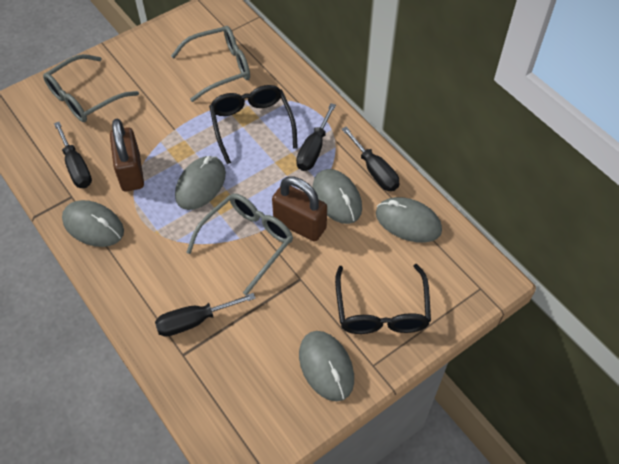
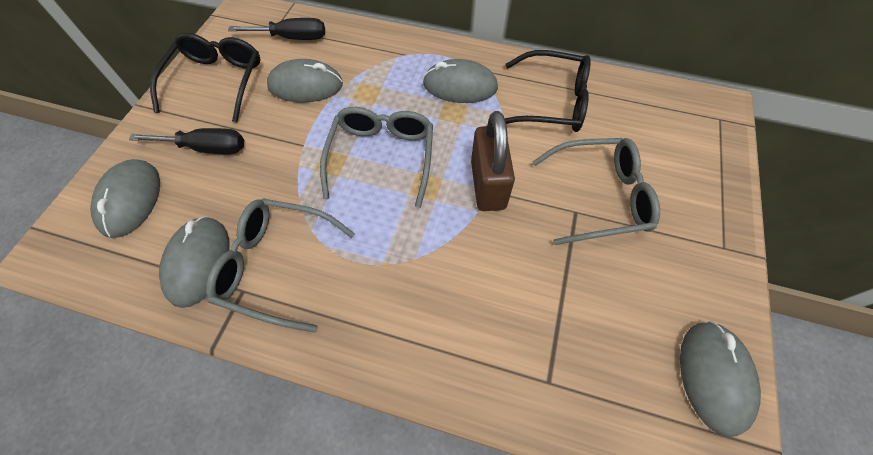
black screwdriver: [54,122,92,188] [155,293,256,337] [296,103,336,171] [342,127,399,191] = 4 -> [129,128,244,154] [228,18,325,40] = 2
brown padlock: [110,119,144,191] [272,176,327,242] = 2 -> [471,111,515,211] = 1

